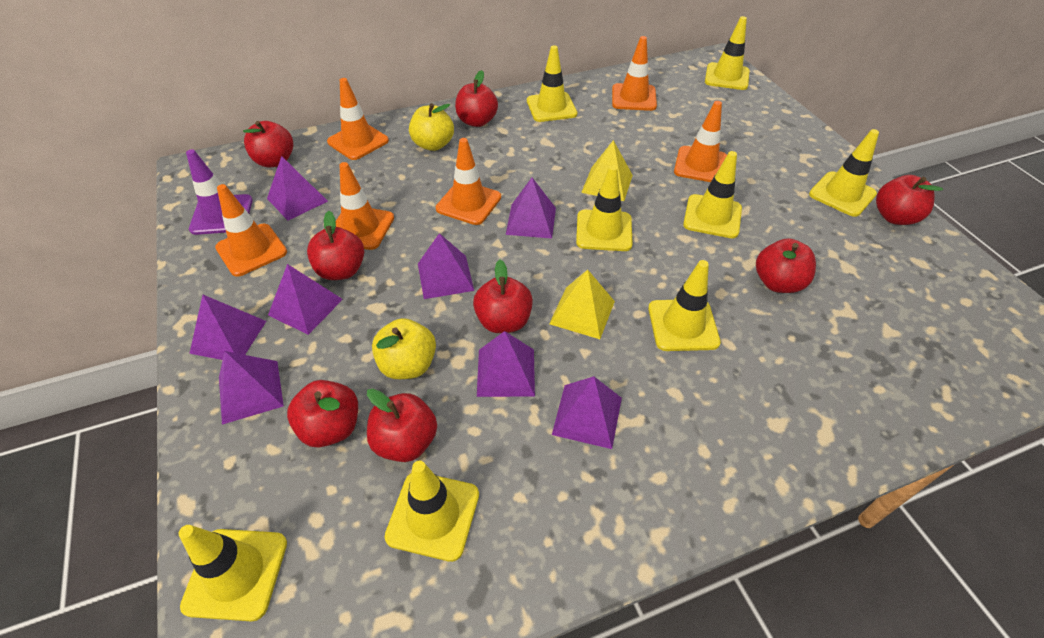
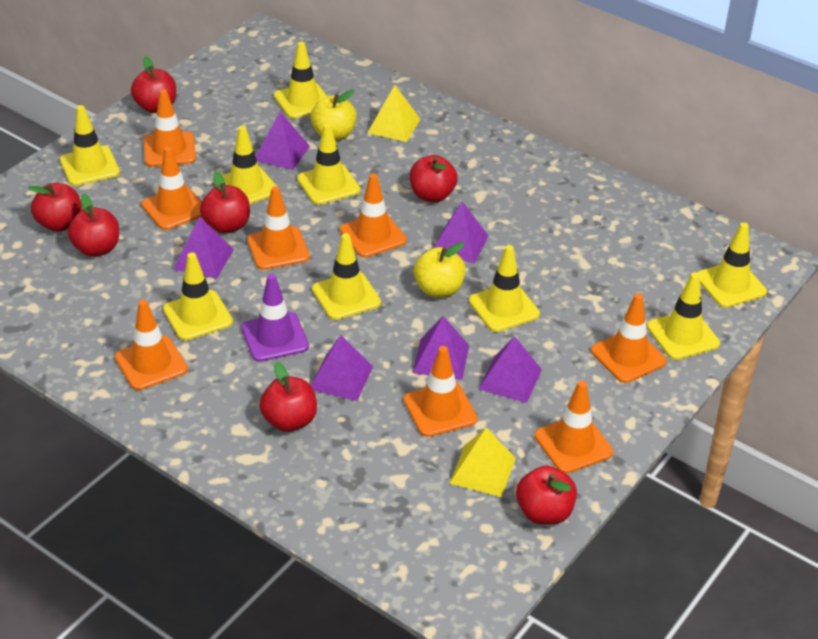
orange traffic cone: [215,184,287,277] [327,78,389,160] [336,162,394,250] [436,138,501,225] [612,36,657,111] [674,101,727,182] = 6 -> [115,300,188,390] [141,147,202,230] [144,89,196,167] [247,186,310,270] [340,173,407,258] [404,346,477,437] [535,380,613,474] [591,293,666,383] = 8
purple pyramid: [189,295,266,360] [219,351,284,425] [267,156,328,221] [268,264,343,335] [418,233,474,299] [477,331,535,397] [506,178,556,239] [552,376,622,449] = 8 -> [173,216,234,279] [256,112,310,170] [311,335,373,401] [413,316,469,380] [433,202,489,263] [479,336,542,403] = 6
red apple: [243,121,293,168] [287,380,358,447] [307,211,364,280] [367,389,437,462] [455,70,498,127] [473,260,533,333] [756,238,816,293] [876,175,943,225] = 8 -> [28,183,82,232] [68,194,119,257] [131,56,176,113] [200,172,250,233] [259,362,317,432] [410,155,458,202] [516,466,577,525] = 7
yellow traffic cone: [179,525,287,621] [385,460,479,562] [527,45,577,122] [576,165,633,251] [648,260,721,351] [683,151,742,238] [705,16,750,90] [809,129,879,217] = 8 -> [60,105,120,186] [163,252,233,341] [214,126,277,204] [274,42,328,119] [297,124,360,205] [312,233,381,320] [469,245,540,332] [647,272,720,360] [697,222,767,308] = 9

